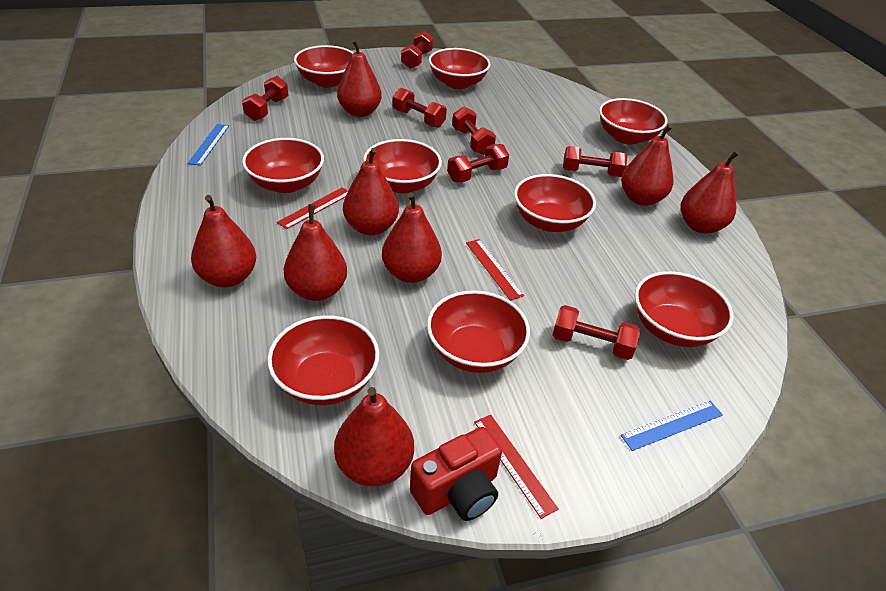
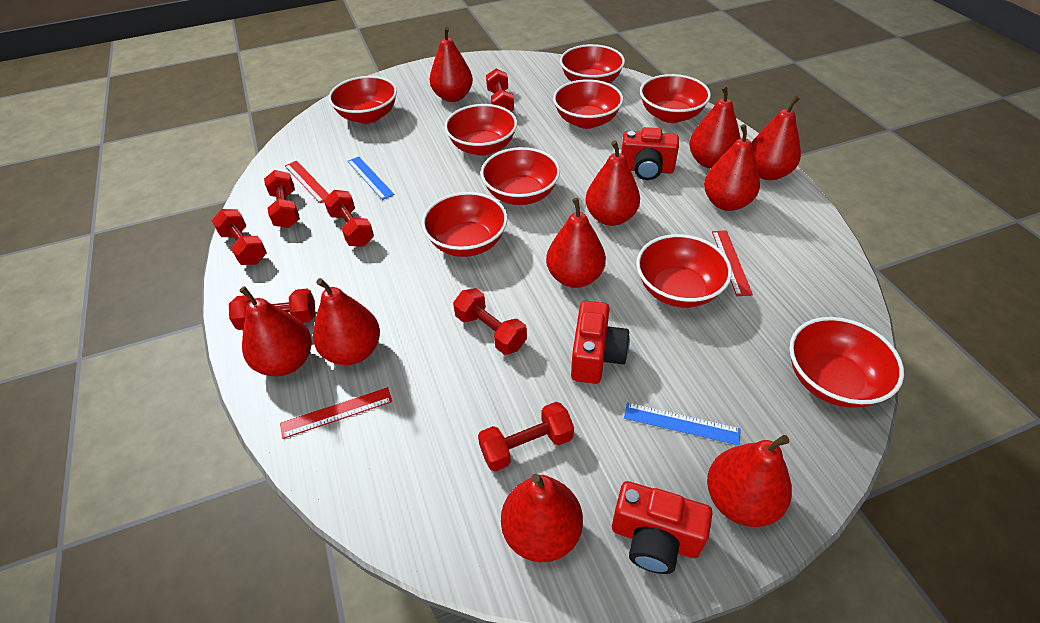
red camera: [410,427,502,521] = 1 -> [571,301,630,384] [612,481,712,574] [621,127,679,180] = 3
red pear: [191,195,256,287] [284,204,347,301] [334,387,414,487] [337,39,382,117] [343,148,399,236] [382,192,442,283] [621,124,673,206] [681,151,739,234] = 8 -> [239,286,312,376] [313,278,380,365] [430,26,473,102] [501,474,583,562] [546,198,606,288] [586,140,640,226] [689,85,740,168] [704,124,760,211] [707,435,792,527] [751,96,801,180] = 10

